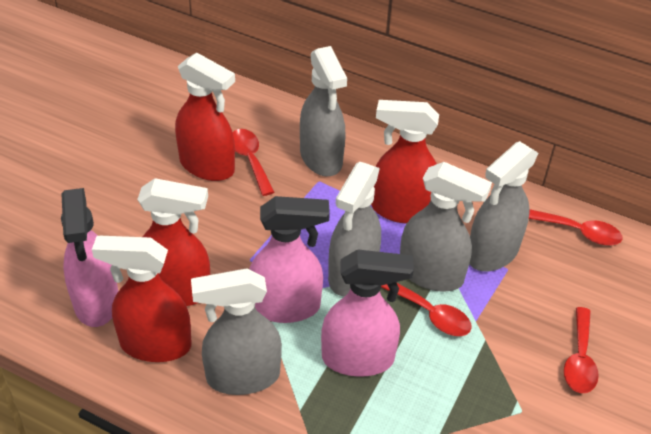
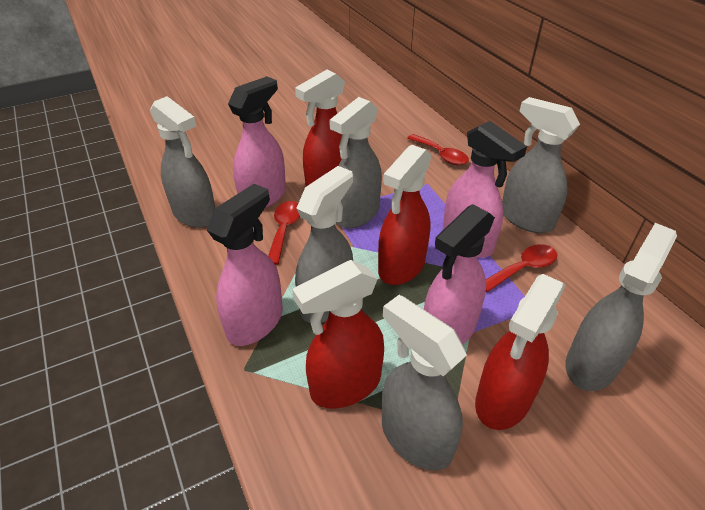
grey spray bottle: [191,268,282,395] [300,46,347,176] [328,162,381,296] [400,162,492,292] [469,141,538,272] = 5 -> [150,96,215,228] [295,166,353,323] [329,97,382,228] [382,295,467,471] [502,97,580,233] [566,223,677,391] = 6
pink spray bottle: [61,188,118,327] [249,196,330,323] [321,249,414,377] = 3 -> [207,184,283,346] [228,76,286,208] [424,204,495,345] [443,121,527,258] = 4
red spoon: [233,129,274,196] [381,283,472,336] [529,209,622,246] [564,307,599,393] = 4 -> [268,201,300,265] [407,134,469,165] [486,244,557,292] = 3

